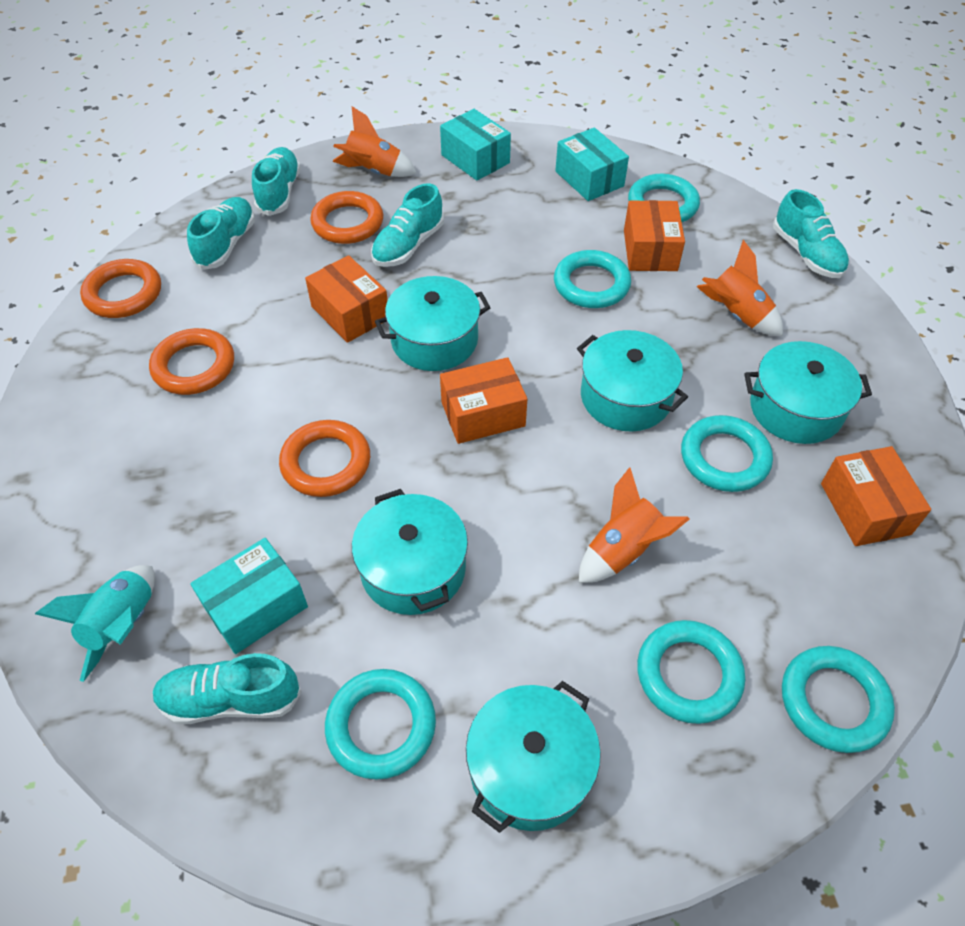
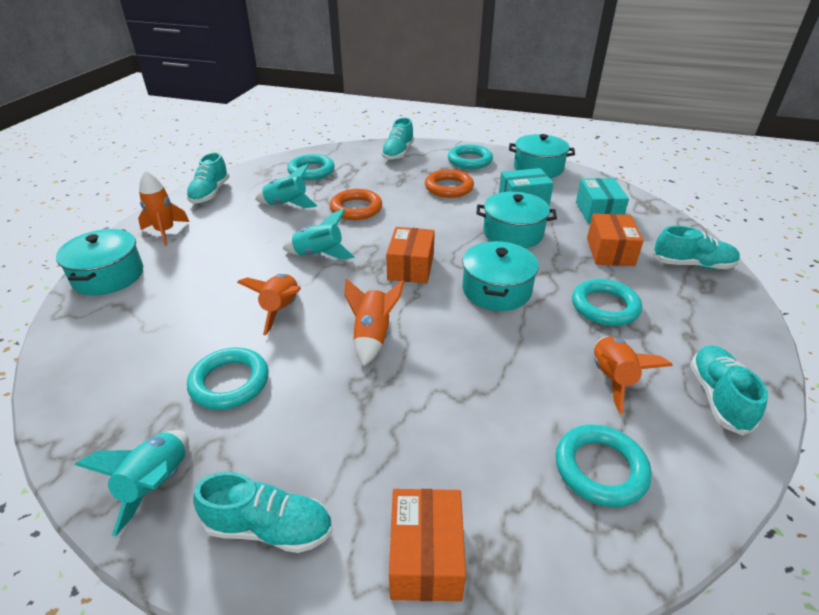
orange box: [305,255,388,343] [440,357,527,444] [624,200,685,271] [821,446,931,546] = 4 -> [386,227,435,284] [389,489,466,601] [587,214,644,266] = 3
orange ring: [80,259,161,318] [149,328,234,395] [279,420,370,497] [310,191,383,244] = 4 -> [330,189,382,220] [425,169,474,198] = 2
orange rocket: [332,106,417,177] [579,467,690,583] [697,240,783,336] = 3 -> [138,171,189,246] [237,274,301,335] [344,278,405,366] [594,337,673,414] = 4
turquoise box: [190,538,308,654] [440,109,511,181] [555,128,629,201] = 3 -> [499,168,554,206] [576,178,629,223] = 2
turquoise pot: [352,489,468,615] [375,276,491,371] [466,681,601,833] [577,330,688,431] [744,341,872,444] = 5 -> [56,229,143,295] [462,241,539,311] [477,192,557,248] [509,134,575,178] = 4
turquoise ring: [325,669,436,780] [554,250,631,308] [628,174,700,222] [637,620,745,724] [681,415,773,492] [782,646,895,753] = 6 -> [187,347,269,410] [287,154,335,180] [448,144,493,169] [556,424,651,507] [572,279,642,326] = 5
turquoise rocket: [35,565,155,682] = 1 -> [74,430,189,537] [255,164,318,208] [282,208,355,259] = 3

